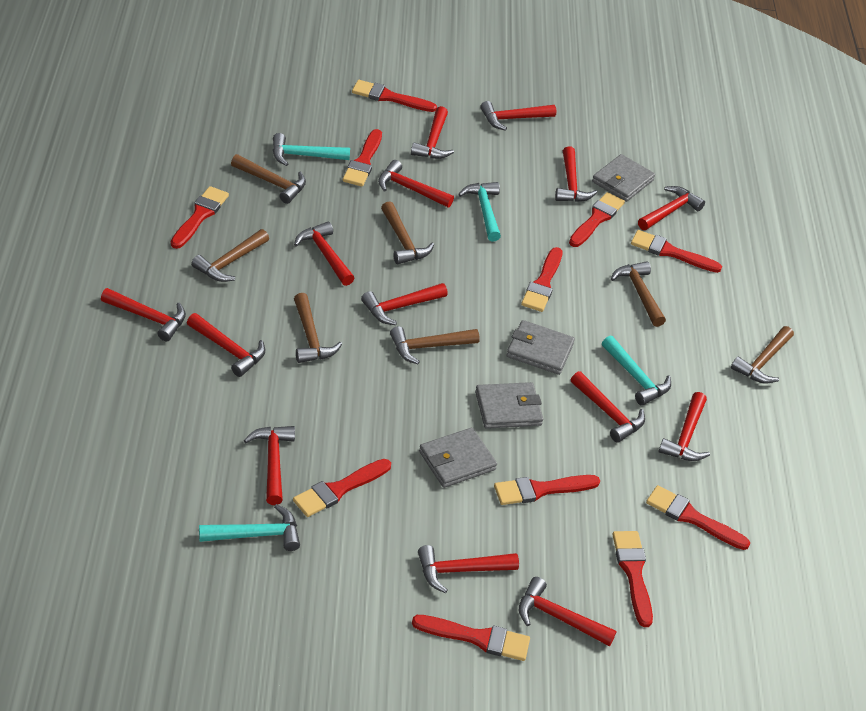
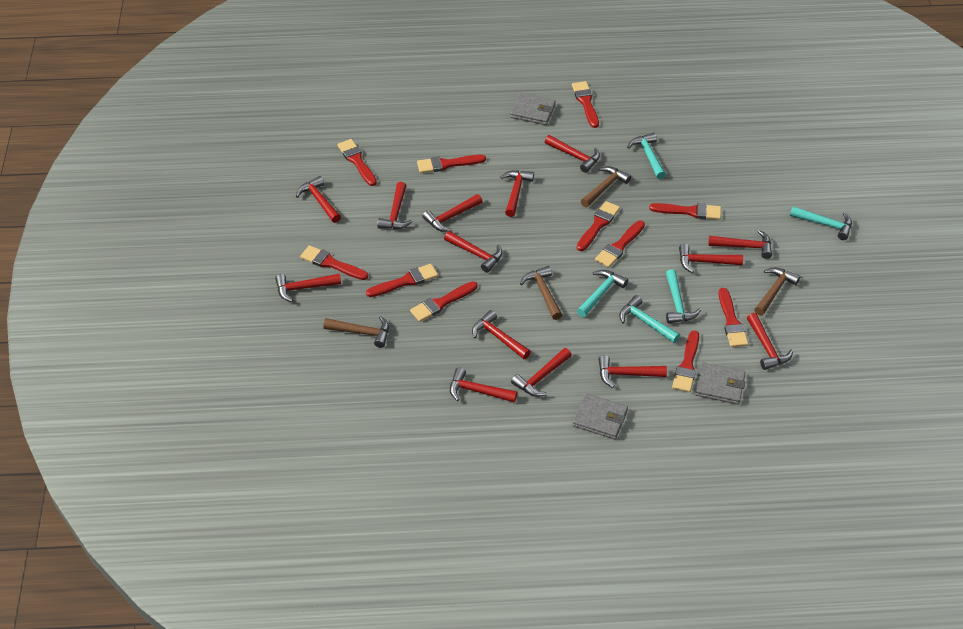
brown hammer: [191,229,269,282] [231,154,306,204] [294,293,342,363] [381,201,434,264] [390,326,480,364] [611,261,666,327] [731,326,794,383] = 7 -> [324,316,389,348] [520,266,562,320] [581,166,631,207] [754,267,800,316] = 4
grey wallet: [419,428,497,488] [475,382,543,429] [506,320,575,375] [592,154,655,202] = 4 -> [511,93,556,125] [573,393,628,439] [695,362,746,404] = 3
turquoise hammer: [199,504,300,551] [273,133,350,166] [458,182,501,241] [602,335,671,406] = 4 -> [577,270,628,317] [619,295,680,343] [627,133,666,179] [666,269,701,323] [790,206,852,240] = 5

